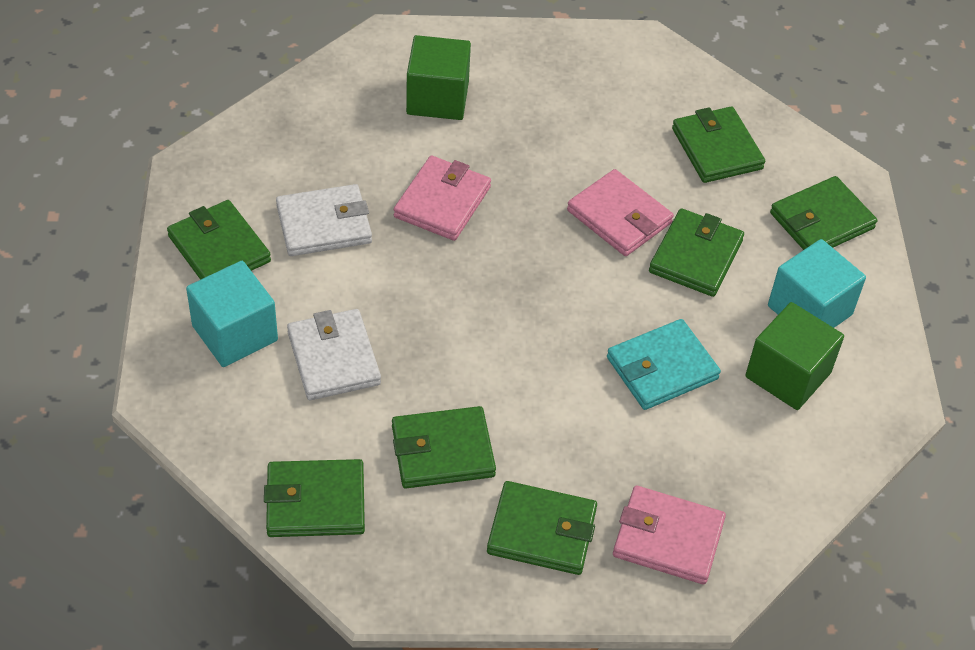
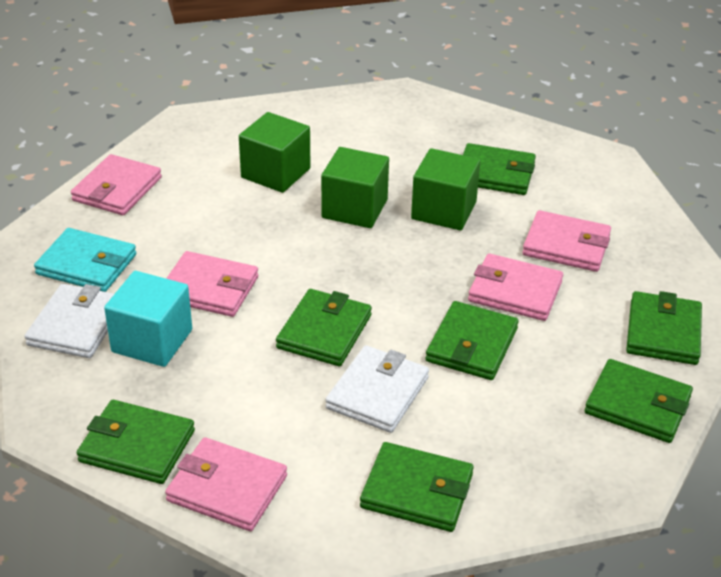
green cube: [406,35,471,120] [745,302,844,410] = 2 -> [239,112,310,193] [321,147,389,228] [411,148,480,230] = 3
pink wallet: [394,156,491,241] [567,169,674,256] [613,486,726,585] = 3 -> [71,154,162,215] [165,437,287,531] [166,251,258,317] [468,253,563,321] [522,210,611,272] = 5
turquoise cube: [186,261,278,367] [768,239,866,328] = 2 -> [104,271,192,367] = 1

